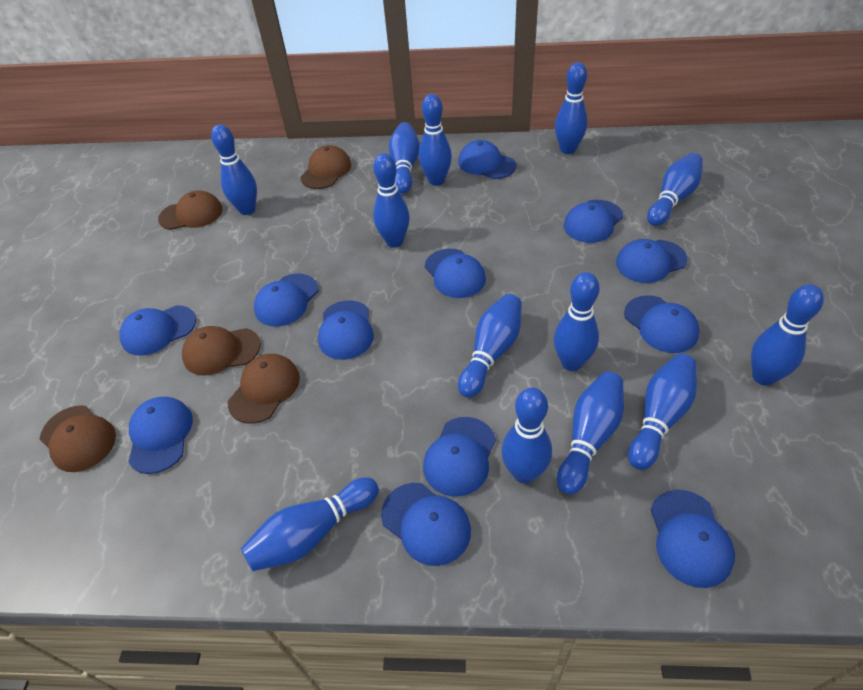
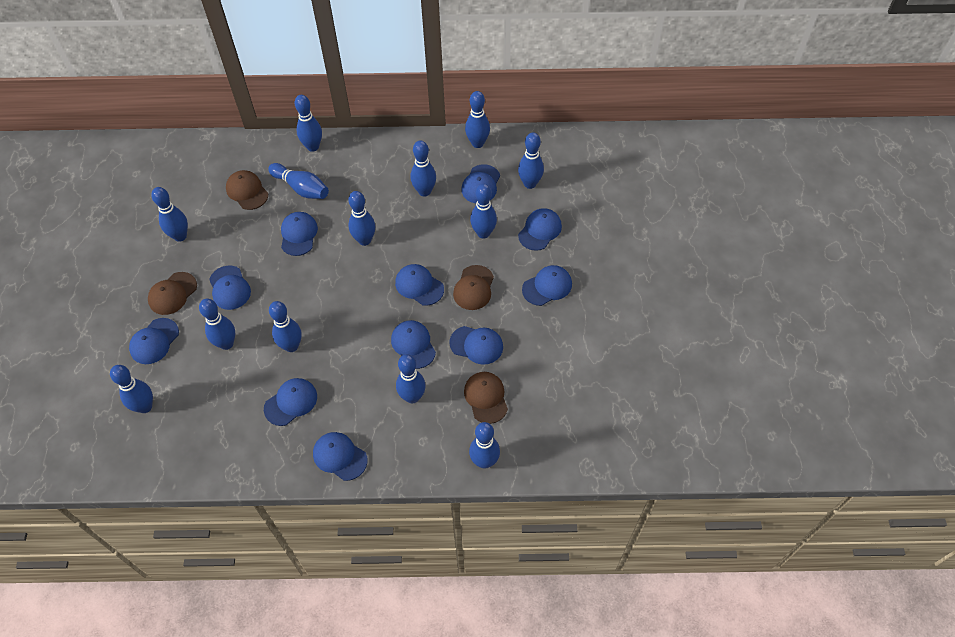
blue cap: [119,305,196,356] [128,397,193,474] [254,274,318,327] [318,300,374,360] [381,483,471,566] [423,417,496,497] [425,248,486,298] [458,140,516,179] [564,200,623,243] [616,239,688,283] [624,295,700,353] [650,490,735,588] = 12 -> [129,318,179,364] [209,266,251,310] [264,378,317,426] [281,212,318,256] [313,432,368,481] [391,320,436,369] [395,264,444,306] [449,326,503,365] [461,164,500,203] [518,208,562,251] [522,265,572,306] = 11
brown cap: [40,405,116,472] [158,191,223,230] [182,326,261,376] [228,354,300,424] [300,145,351,189] = 5 -> [148,272,197,315] [226,170,268,210] [453,265,494,310] [464,372,508,424] = 4

